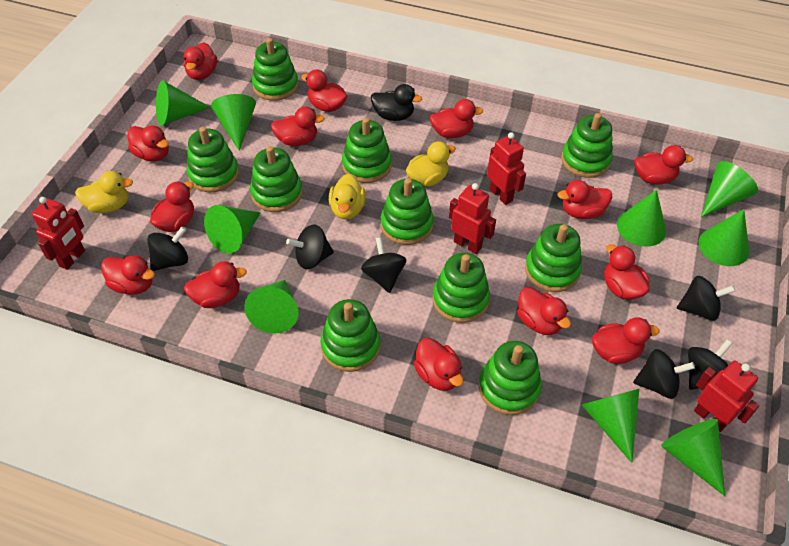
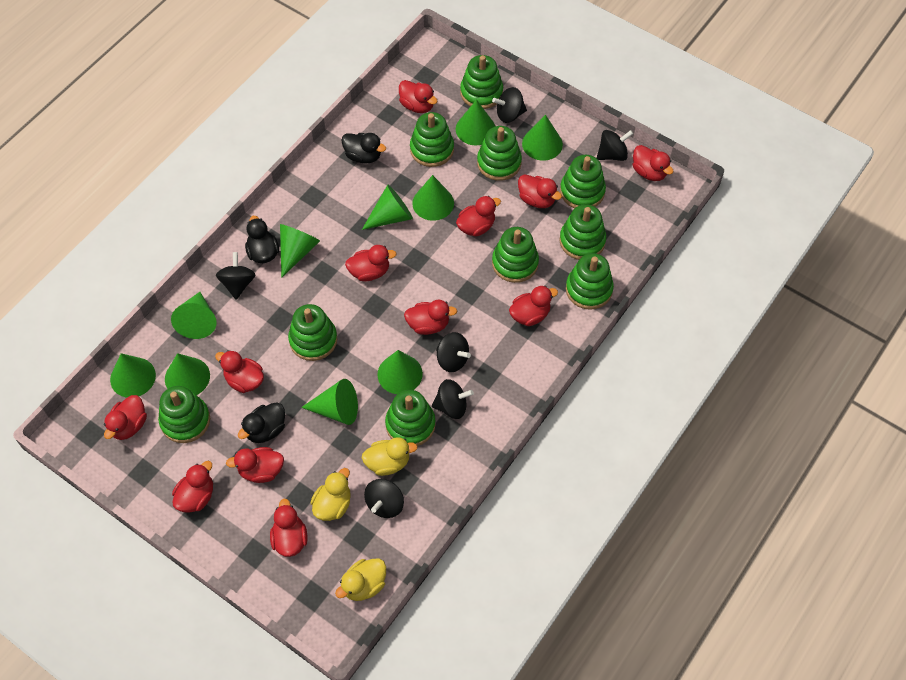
black duck: [371,84,422,121] = 1 -> [238,402,285,443] [245,216,279,263] [341,133,386,164] = 3
green cone: [156,80,211,126] [204,205,261,253] [211,94,256,151] [244,280,298,333] [582,389,639,463] [617,190,666,246] [661,419,725,496] [699,209,749,266] [701,161,758,217] = 9 -> [110,353,156,398] [165,353,210,395] [171,292,217,339] [280,224,320,278] [301,379,358,425] [362,185,413,230] [377,350,423,394] [412,175,454,221] [456,100,495,145] [522,115,563,161] = 10
red duck: [101,255,155,295] [127,125,169,161] [150,181,194,232] [184,42,217,80] [184,261,247,308] [271,107,325,146] [301,69,347,112] [414,338,464,391] [430,99,483,138] [517,287,571,335] [558,180,612,219] [592,317,659,364] [604,244,649,300] [635,145,693,185] = 14 -> [104,395,147,440] [172,461,213,513] [215,350,264,393] [226,447,284,483] [270,499,307,557] [345,245,397,281] [399,80,437,113] [404,299,457,335] [456,196,501,237] [509,286,558,326] [518,174,562,208] [633,145,674,181] = 12
red robot: [32,197,85,270] [449,183,496,254] [487,132,526,205] [694,360,759,432] = 4 -> none = 0

